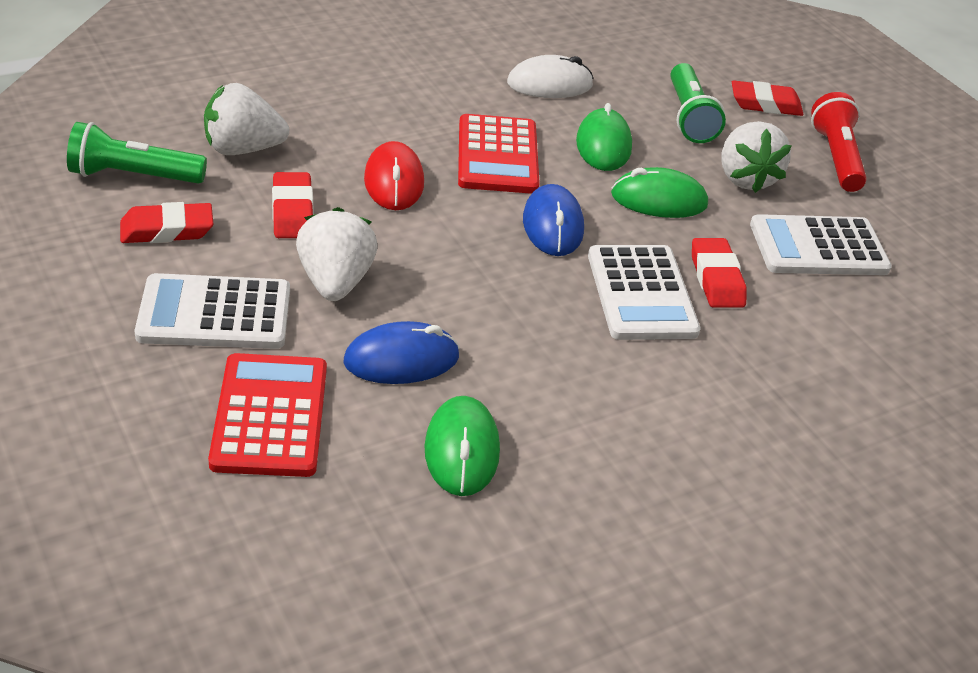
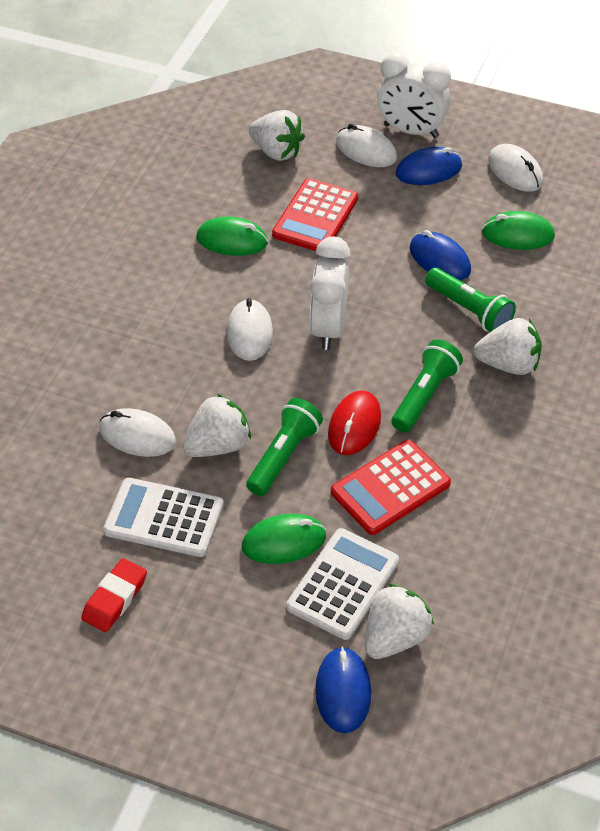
blue mouse: [343,321,460,384] [523,184,584,256] = 2 -> [315,646,371,733] [395,147,462,185] [409,230,471,280] = 3
green flashlight: [67,122,207,184] [670,63,726,143] = 2 -> [246,398,323,496] [392,340,463,432] [425,268,516,332] = 3
red eraser: [120,202,213,243] [272,172,314,238] [692,238,747,308] [732,80,803,116] = 4 -> [81,558,147,632] = 1
red flashlight: [811,92,867,192] = 1 -> none = 0
white calculator: [135,273,290,349] [588,245,701,340] [750,214,892,275] = 3 -> [103,478,224,557] [286,528,399,640] = 2
white clock: none = 0 -> [310,237,350,350] [377,52,451,138] = 2
white mouse: [507,55,594,98] = 1 -> [99,408,176,457] [227,298,273,361] [336,124,397,167] [488,144,543,192] = 4
white strawberry: [204,83,289,155] [296,207,378,301] [722,121,792,193] = 3 -> [183,394,251,457] [249,110,305,161] [365,583,434,659] [474,318,542,375] = 4

